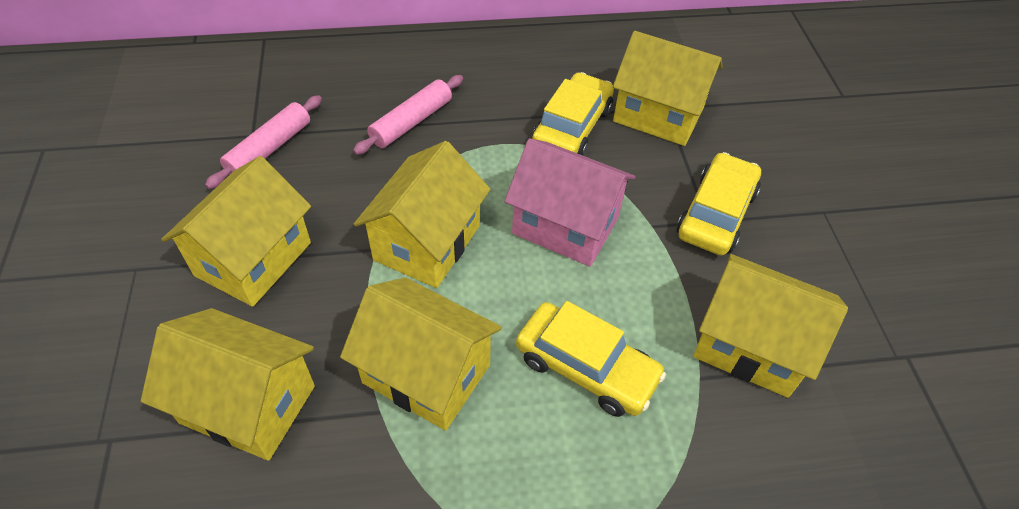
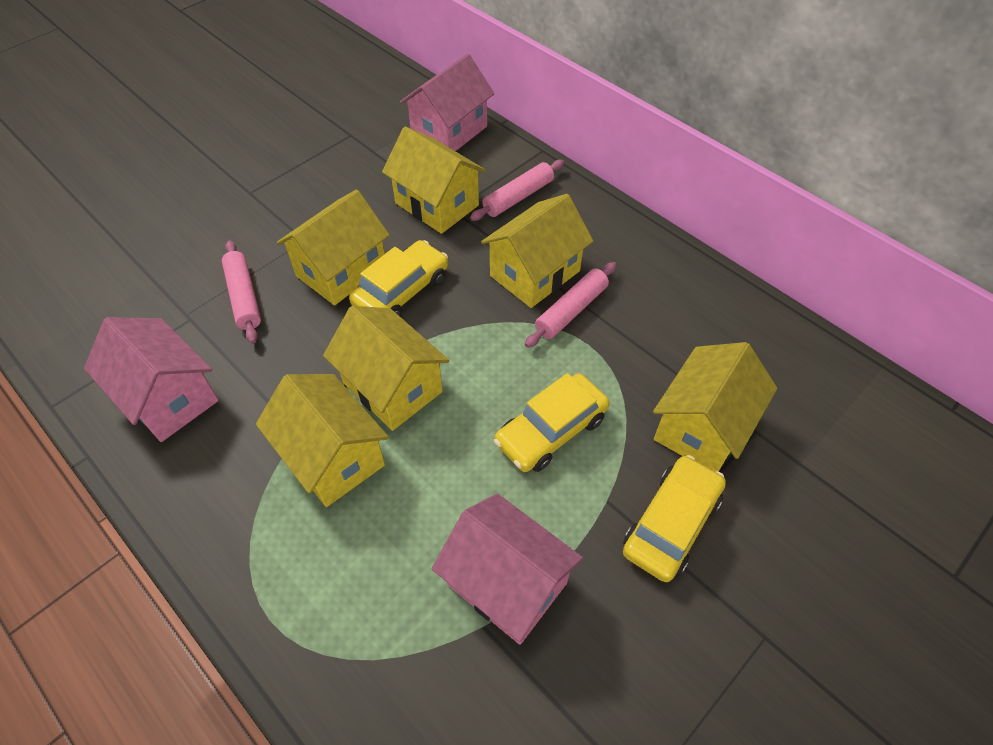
pink house: [504,138,635,267] = 1 -> [84,317,219,442] [400,54,494,151] [432,494,583,645] = 3
pink rolling pin: [205,95,322,189] [353,75,463,155] = 2 -> [222,241,261,344] [470,160,565,221] [525,262,617,348] = 3

